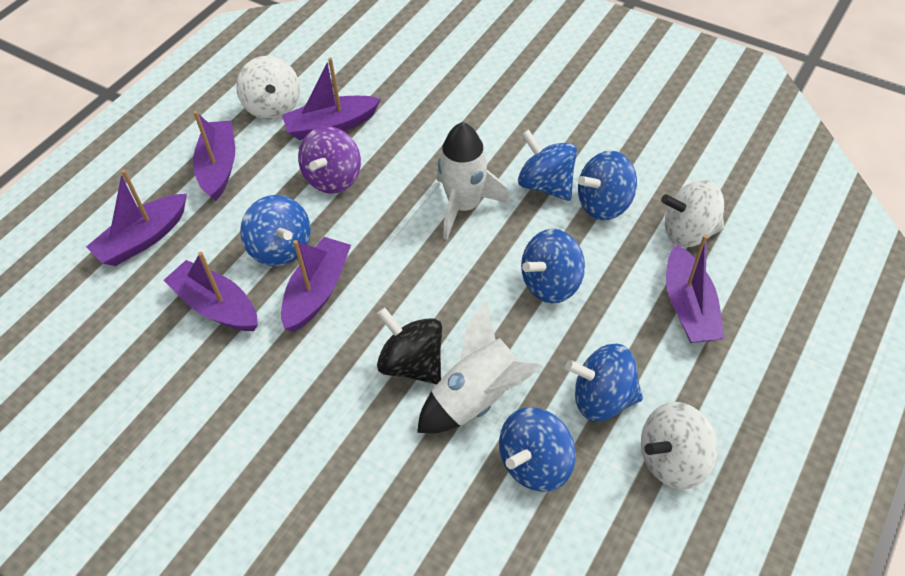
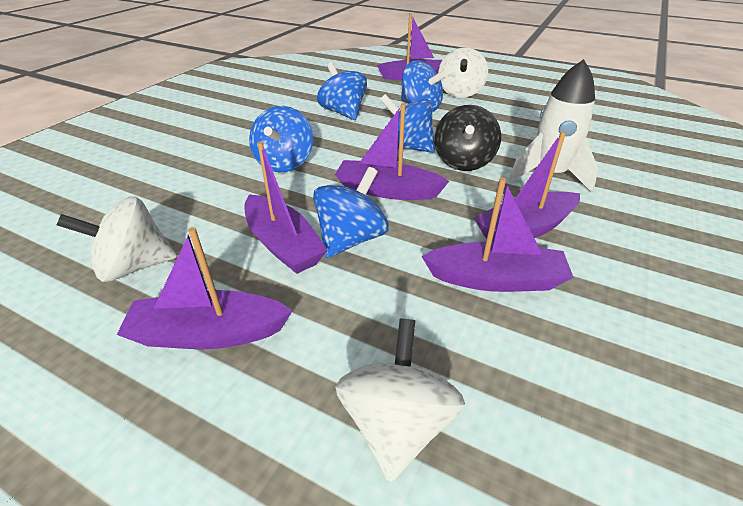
blue spinning top: [240,195,311,266] [499,407,576,492] [518,130,577,201] [521,229,585,303] [566,344,643,421] [578,151,637,220] = 6 -> [249,106,313,172] [313,167,389,258] [317,62,367,120] [380,94,435,153] [401,60,448,112] = 5
purple spinning top: [298,126,361,194] = 1 -> none = 0
white rocket: [417,301,542,433] [437,122,510,240] = 2 -> [509,59,598,192] = 1

